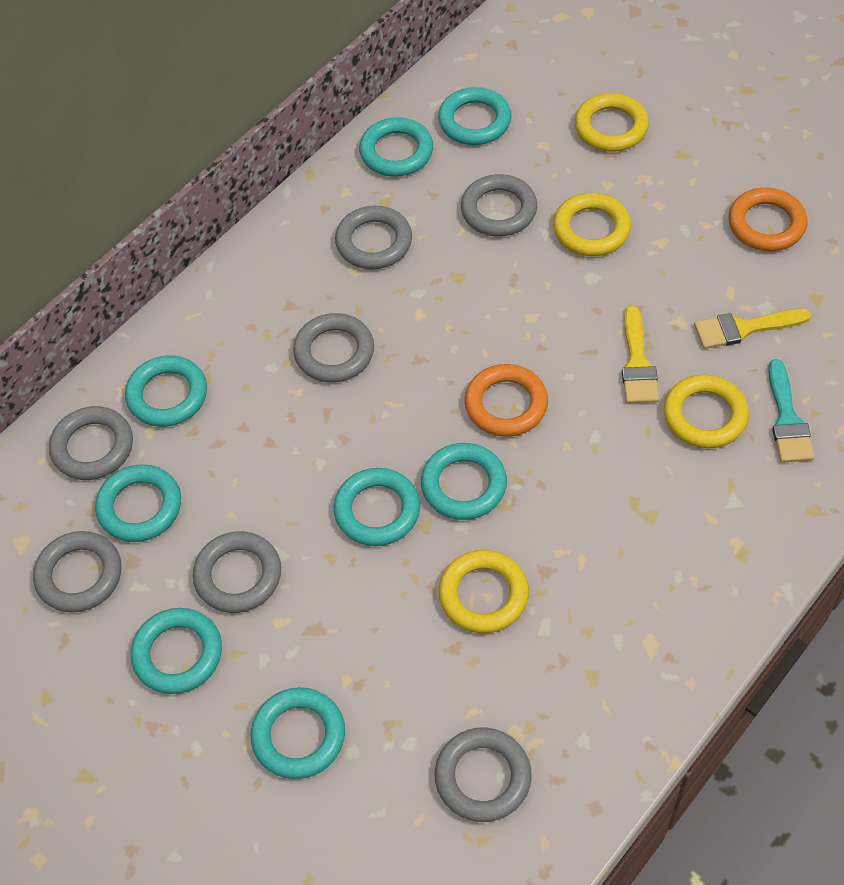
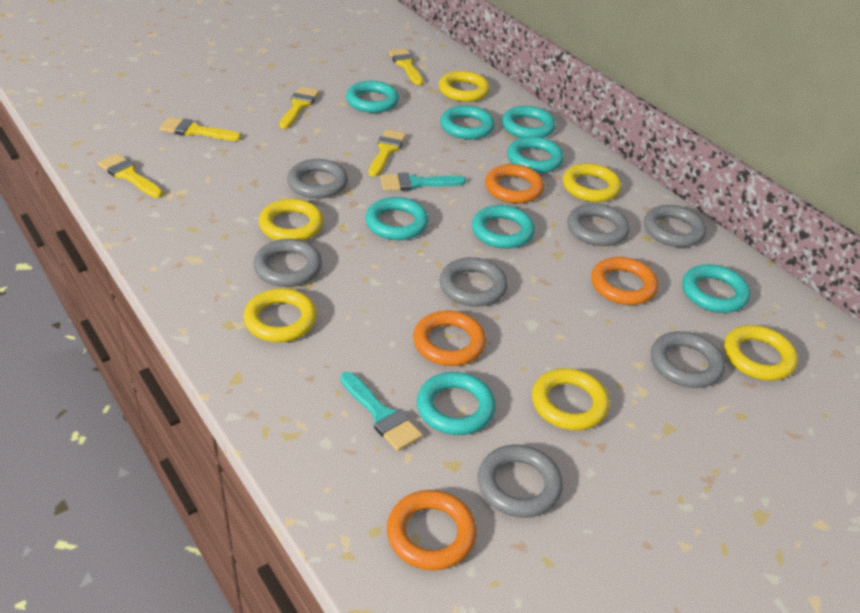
orange ring: [465,364,548,437] [729,188,807,251] = 2 -> [387,490,477,570] [413,310,486,366] [485,164,544,203] [591,257,658,305] = 4
turquoise brush: [768,359,814,463] = 1 -> [340,372,422,451] [381,172,466,191] = 2
yellow brush: [622,305,659,403] [694,309,811,349] = 2 -> [98,154,163,198] [159,117,241,141] [279,87,319,129] [369,129,407,177] [389,48,423,85] = 5
yellow ring: [439,550,529,633] [553,193,631,256] [575,93,649,152] [664,374,749,448] = 4 -> [243,288,317,342] [259,199,324,241] [439,71,490,102] [532,368,610,430] [563,163,621,202] [724,325,798,381] = 6

